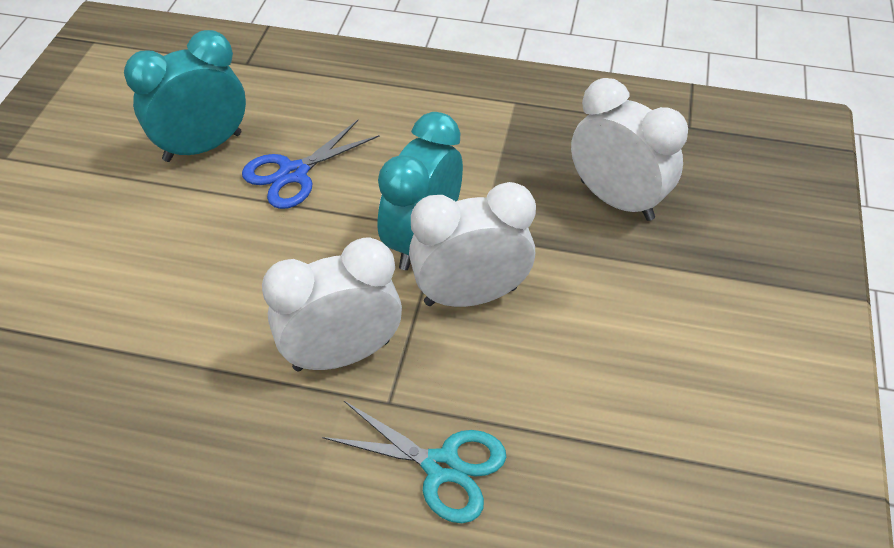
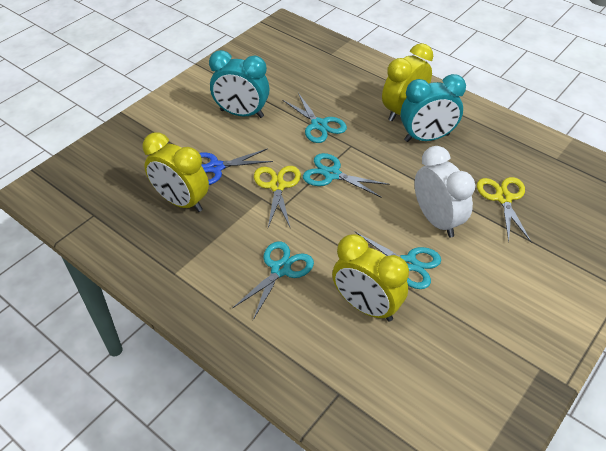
turquoise scissors: [322,401,507,523] = 1 -> [233,241,314,320] [282,93,347,143] [303,153,390,198] [355,232,441,289] = 4
white clock: [262,238,402,371] [409,182,536,307] [571,78,688,221] = 3 -> [414,146,475,237] = 1
yellow clock: none = 0 -> [143,133,209,212] [332,234,409,322] [382,43,433,121] = 3
yellow scissors: none = 0 -> [254,166,301,229] [477,177,531,242] = 2

